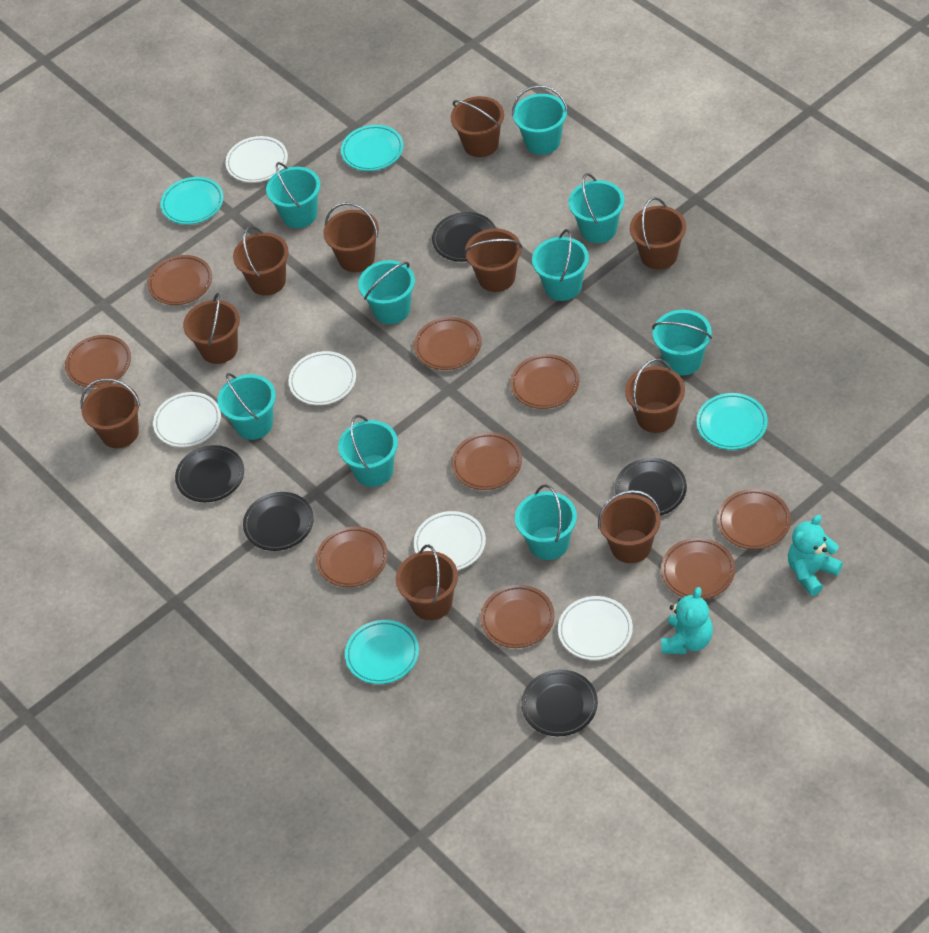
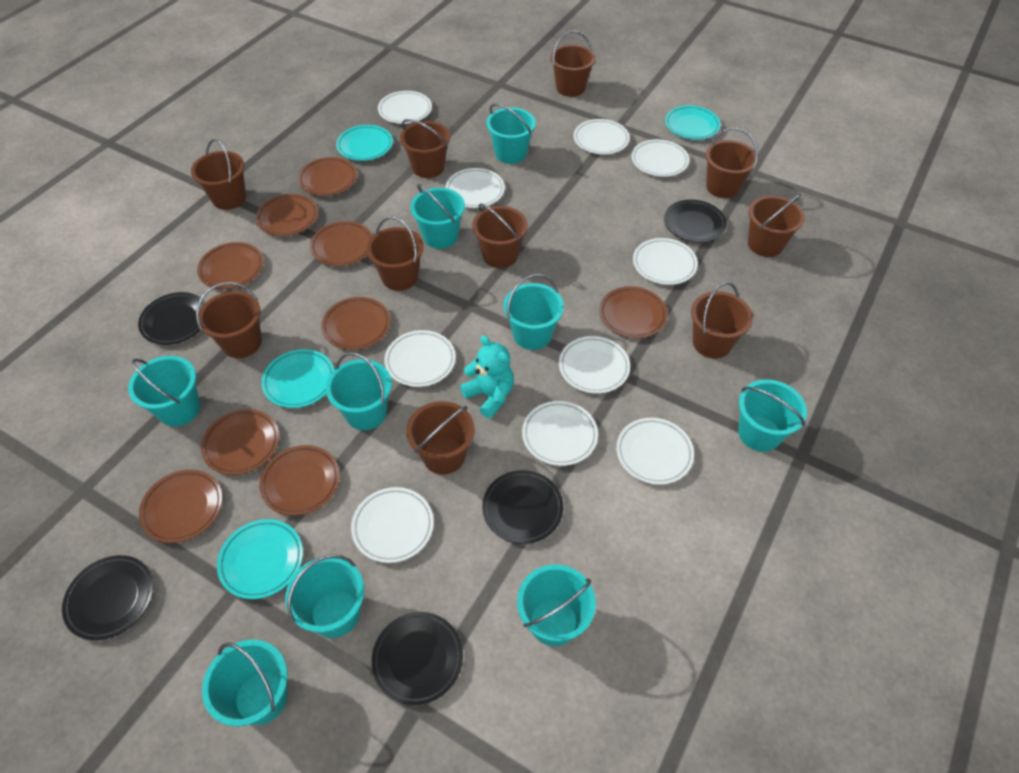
turquoise teddy bear: [662,587,713,654] [788,515,843,596] = 2 -> [460,335,514,418] = 1
white plate: [153,392,221,447] [225,136,288,183] [289,351,356,405] [414,511,486,570] [558,596,633,660] = 5 -> [351,487,434,563] [378,91,432,124] [384,330,456,387] [445,168,505,208] [522,401,598,466] [559,336,630,394] [574,119,630,155] [616,418,694,485] [631,139,689,177] [633,238,698,285] = 10

